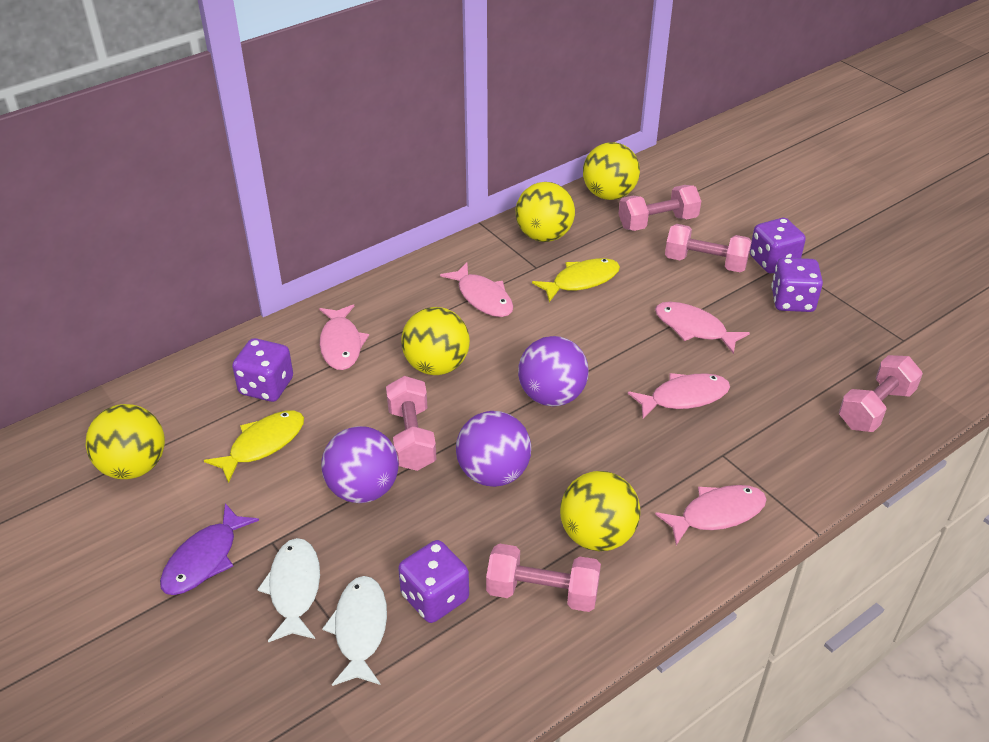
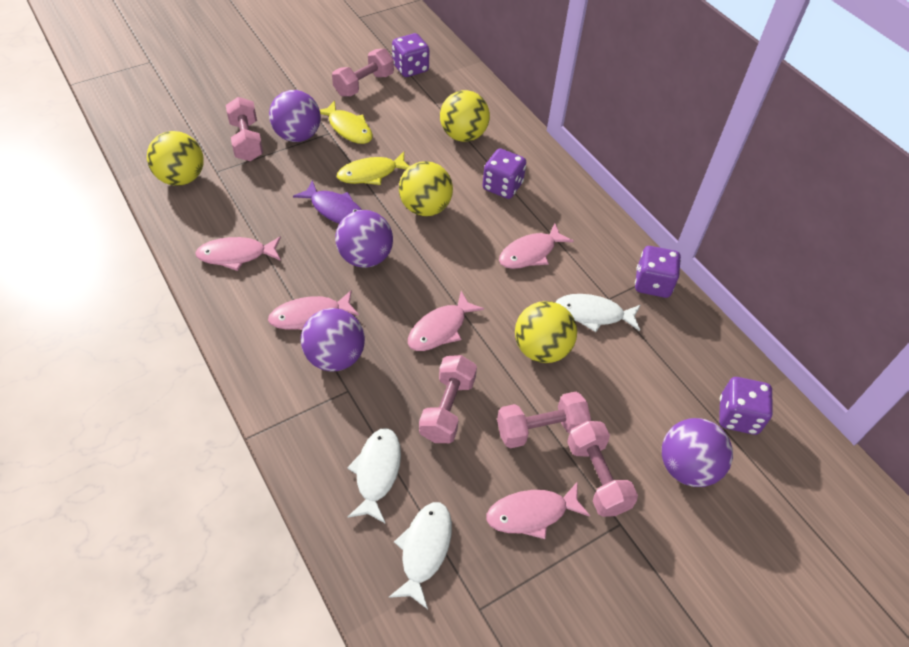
purple ball: [321,426,399,503] [456,411,531,487] [518,336,589,407] = 3 -> [269,90,321,142] [301,308,365,371] [335,210,393,268] [662,418,733,487] = 4
white fish: [257,538,320,643] [322,576,387,686] = 2 -> [347,428,401,524] [389,502,452,609] [555,294,640,332] = 3
yellow ball: [86,404,165,479] [401,307,470,375] [516,182,575,242] [560,471,640,551] [583,142,640,200] = 5 -> [147,131,204,186] [399,161,453,216] [440,90,490,142] [515,301,577,363] = 4

